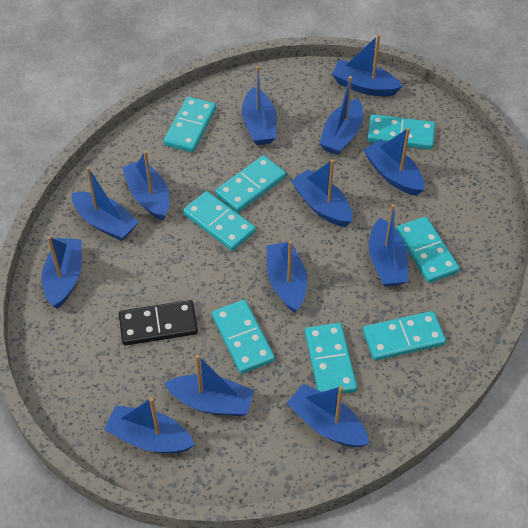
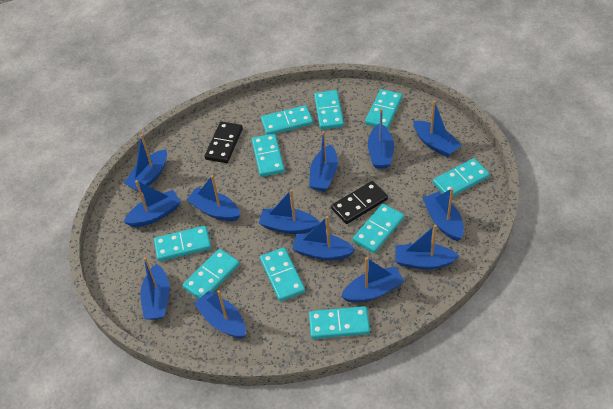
black domino: [119,300,198,346] = 1 -> [204,122,243,163] [331,181,388,224] = 2
turquoise domino: [163,97,216,152] [183,191,256,251] [212,300,275,374] [215,155,286,213] [305,323,357,394] [363,311,446,361] [367,114,435,150] [396,217,460,283] = 8 -> [154,226,211,261] [182,249,240,299] [252,134,285,177] [260,247,305,301] [261,105,313,135] [309,306,370,339] [314,90,344,129] [353,204,404,253] [365,89,403,129] [433,158,490,197] = 10

